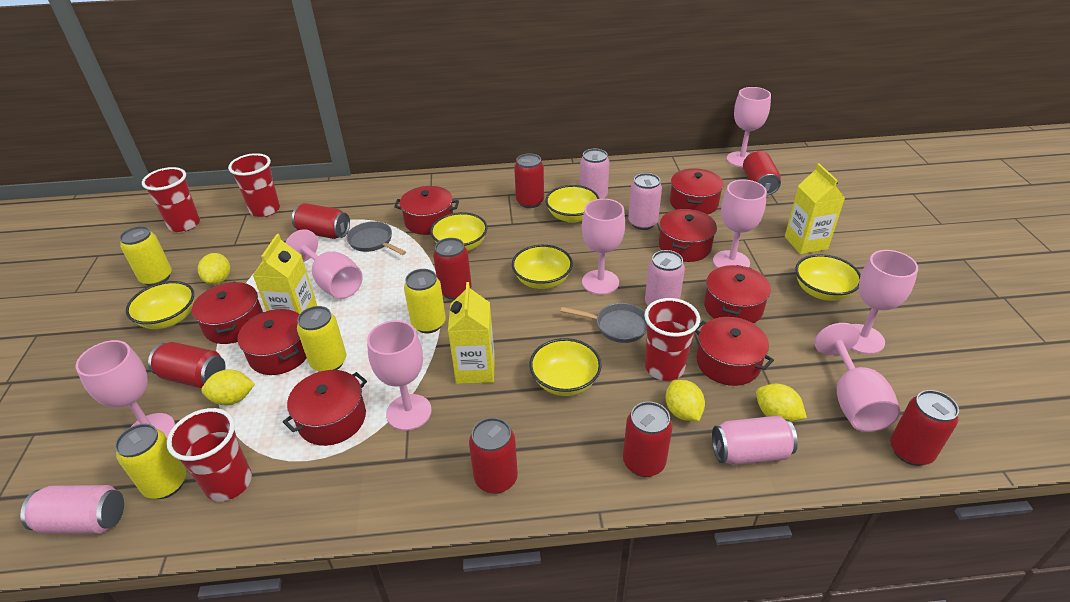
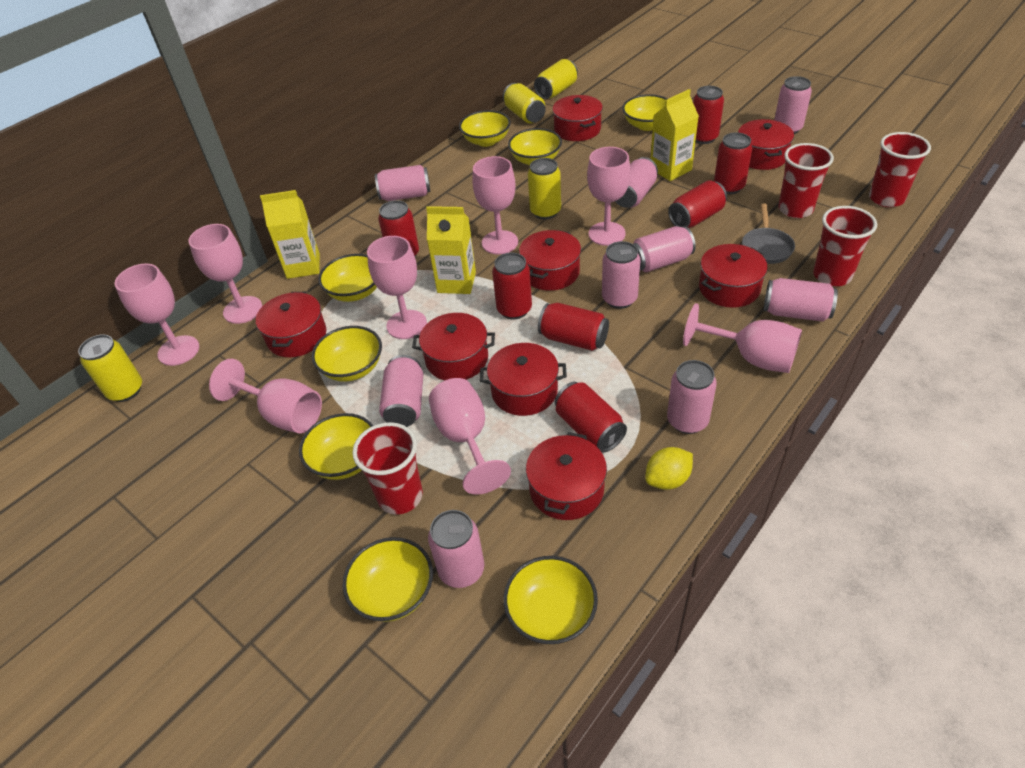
grey pan: [347,221,406,255] [561,303,647,343] = 2 -> [742,203,795,264] = 1
pink can: [20,485,124,534] [580,149,610,199] [628,173,662,230] [645,250,685,305] [712,416,798,465] = 5 -> [375,165,430,201] [379,355,423,427] [428,510,484,588] [602,241,641,309] [615,157,658,208] [633,226,696,272] [667,360,717,434] [764,278,838,322] [774,76,812,134] = 9
red can: [148,342,225,388] [292,203,350,239] [433,238,472,300] [469,417,518,494] [514,153,544,208] [623,401,673,477] [743,151,781,196] [890,390,959,466] = 8 -> [378,200,419,257] [492,253,532,320] [538,303,609,351] [555,382,627,452] [668,181,727,228] [693,86,724,144] [714,132,752,194] = 7
yellow bowl: [126,281,194,329] [430,212,488,251] [512,245,573,289] [529,338,602,396] [545,185,600,223] [795,254,861,301] = 6 -> [299,413,373,480] [312,326,382,382] [318,254,377,302] [343,537,433,622] [459,110,511,147] [503,556,598,644] [508,128,562,165] [622,94,668,131] = 8
yellow lemon: [198,253,230,285] [201,369,255,406] [666,380,705,421] [756,384,807,422] = 4 -> [645,447,693,490] = 1

